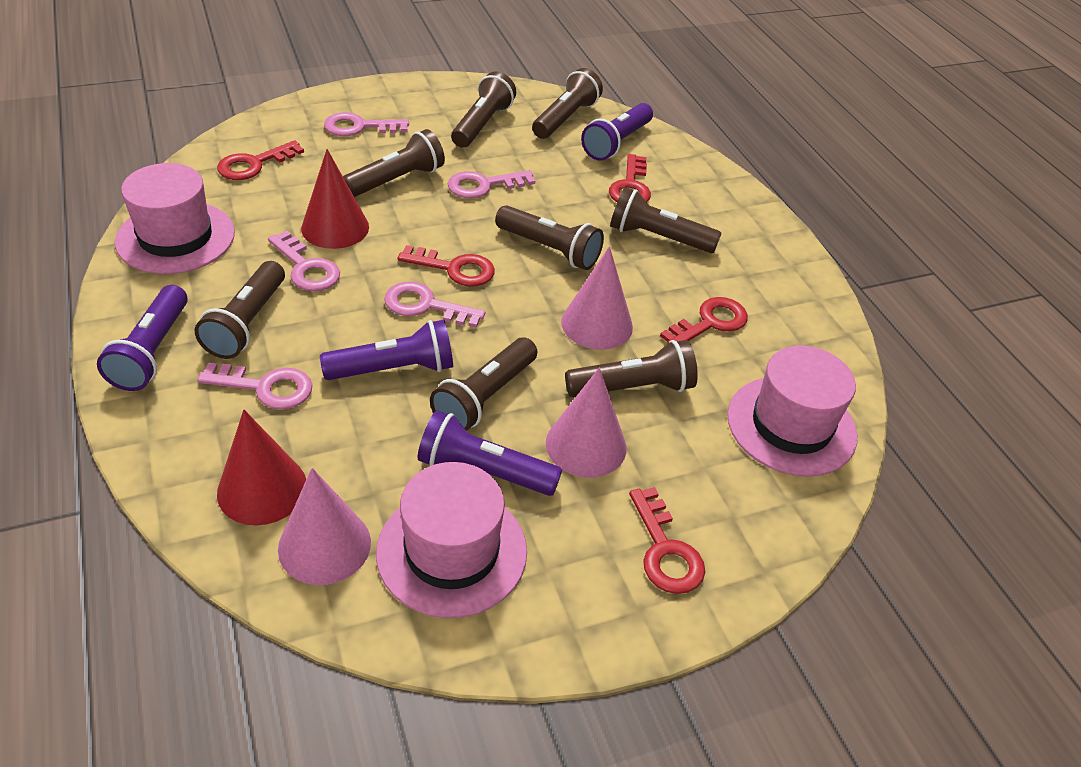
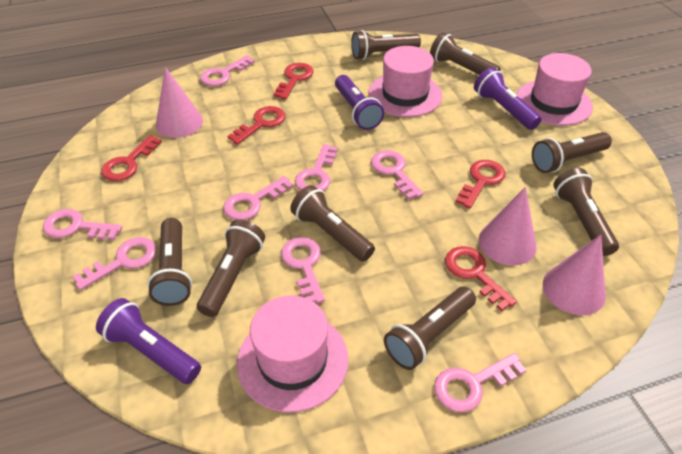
pink key: [197,363,312,410] [268,231,340,291] [324,112,409,136] [384,282,485,328] [448,170,535,198] = 5 -> [43,209,122,240] [72,237,157,290] [200,55,255,86] [223,176,293,220] [281,237,325,303] [295,144,338,191] [371,150,423,200] [434,353,526,412] = 8
purple flashlight: [97,285,188,391] [320,320,453,380] [418,410,562,496] [581,103,653,161] = 4 -> [96,298,201,384] [335,75,384,130] [474,67,542,130] = 3
red cone: [217,410,306,526] [301,149,369,249] = 2 -> none = 0

